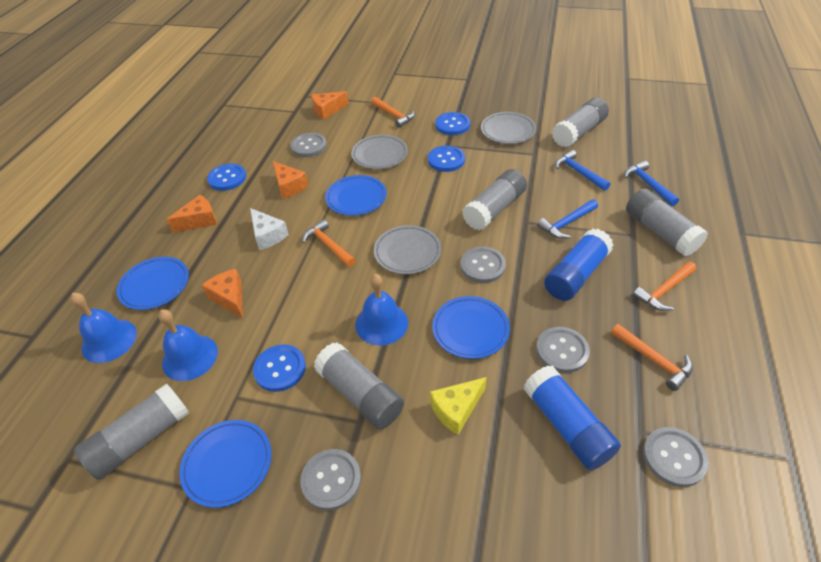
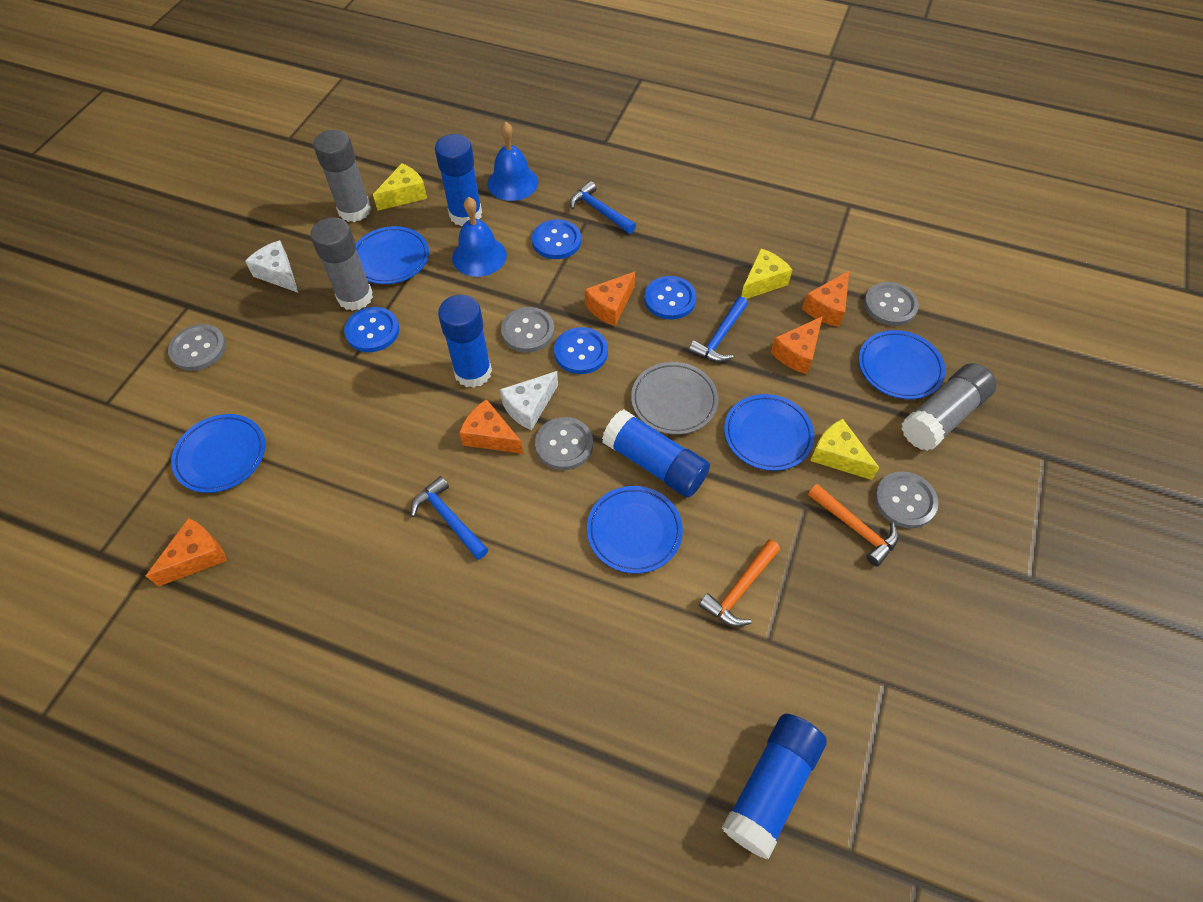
blue bell: [70,293,137,363] [158,309,218,381] [355,274,408,346] = 3 -> [452,197,507,277] [487,121,538,201] = 2
blue glue stick: [524,365,621,470] [544,229,613,301] = 2 -> [435,134,482,226] [438,295,492,388] [602,409,710,498] [722,714,827,859] = 4
blue plate: [117,257,189,310] [179,420,272,508] [325,175,387,216] [432,296,510,359] = 4 -> [171,414,265,493] [356,226,429,284] [587,486,683,574] [724,394,815,471] [859,330,946,399] = 5
grey glue stick: [74,384,189,480] [314,342,404,429] [462,169,527,230] [552,98,609,147] [626,188,708,256] = 5 -> [310,217,373,311] [313,130,371,222] [901,363,997,451] = 3
grey plate: [351,135,408,169] [374,225,442,274] [481,112,536,144] = 3 -> [631,362,719,435] = 1
orange cheese: [166,195,217,232] [202,269,243,318] [273,161,308,199] [312,91,349,120] = 4 -> [146,518,227,587] [459,399,523,454] [585,272,635,326] [771,316,823,374] [802,271,849,327] = 5
orange hammer: [302,219,356,267] [371,97,415,128] [611,324,693,391] [633,261,696,311] = 4 -> [699,539,780,627] [808,484,898,567] = 2
white cheese: [250,208,289,250] = 1 -> [245,240,298,293] [500,371,558,430] = 2
yellow cheese: [430,377,486,435] = 1 -> [373,163,427,211] [741,248,793,299] [810,419,880,480] = 3

